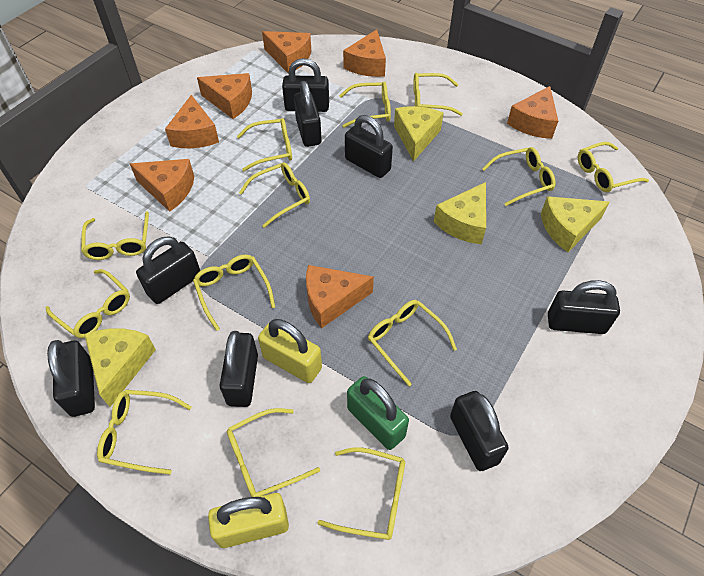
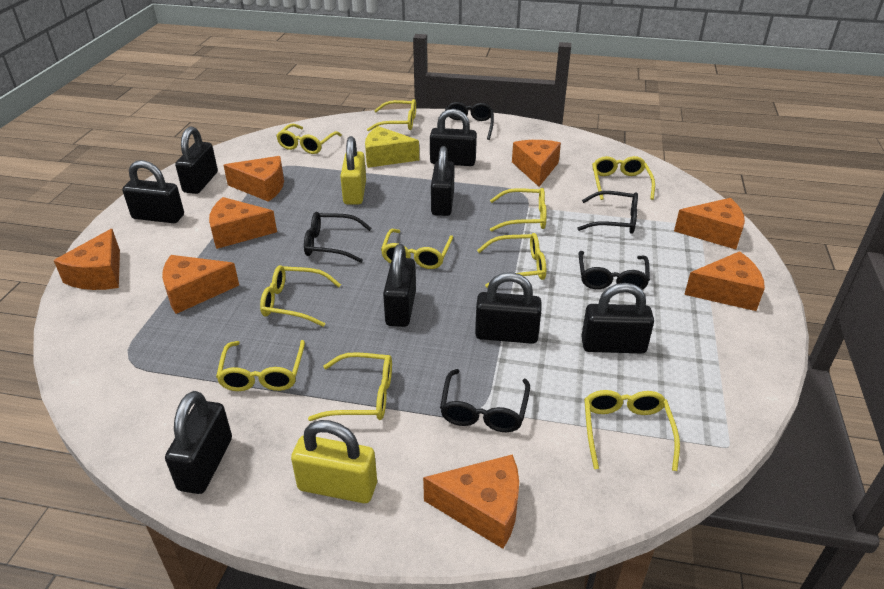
black glasses: none = 0 -> [304,212,372,263] [440,369,530,432] [444,102,494,140] [577,191,638,234] [579,251,650,290] = 5
green padlock: [347,376,409,450] = 1 -> none = 0
orange cheese: [130,159,194,212] [165,95,219,148] [197,73,252,119] [262,31,311,74] [306,265,374,328] [343,29,386,77] [507,86,558,139] = 7 -> [54,229,120,290] [162,255,239,314] [209,197,277,249] [223,156,284,202] [423,454,519,549] [512,140,561,187] [674,198,745,249] [684,251,765,311] = 8
yellow cheese: [84,328,156,407] [394,106,443,162] [434,182,486,245] [541,196,610,252] = 4 -> [365,126,419,168] = 1
yellow glasses: [45,269,130,338] [81,211,149,260] [97,390,191,475] [193,255,275,331] [227,408,320,497] [237,118,292,171] [239,162,310,228] [318,447,405,540] [339,82,391,128] [368,300,457,386] [413,73,463,116] [482,147,555,206] [578,142,649,192] = 13 -> [216,340,305,391] [260,265,341,327] [276,124,342,154] [308,352,392,421] [367,99,416,131] [381,229,453,269] [477,233,546,288] [490,188,547,232] [584,390,680,471] [592,156,655,200] = 10

